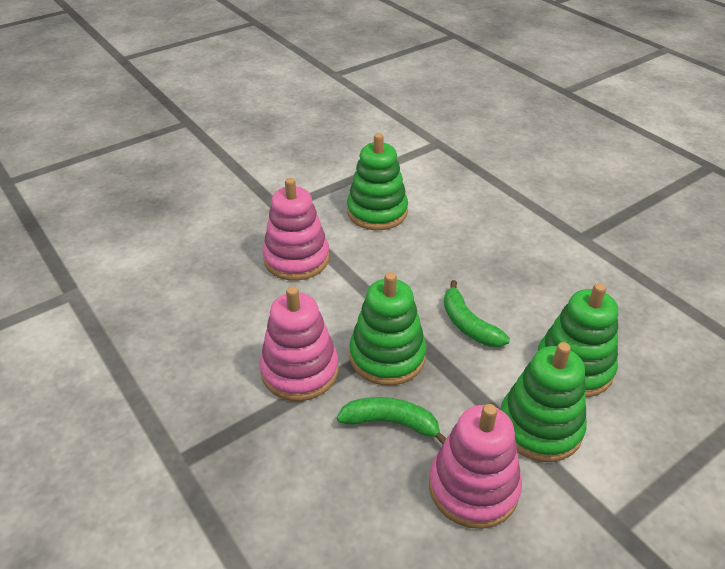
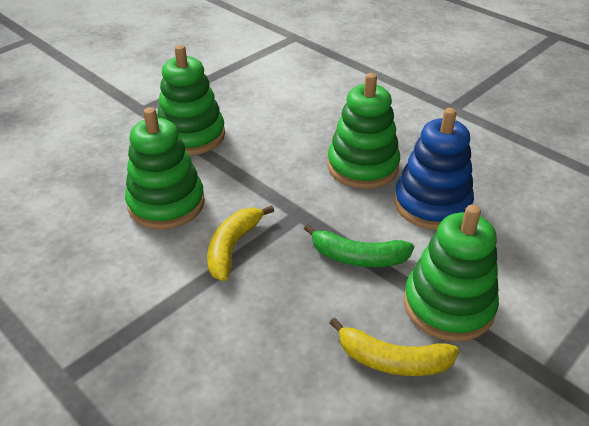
blue stacking toy: none = 0 -> [394,108,474,230] = 1
green banana: [337,397,446,444] [444,280,510,347] = 2 -> [304,224,414,267] = 1
pink stacking toy: [259,286,339,401] [263,178,330,281] [429,404,522,529] = 3 -> none = 0
yellow banana: none = 0 -> [207,205,274,281] [330,318,459,376] = 2

